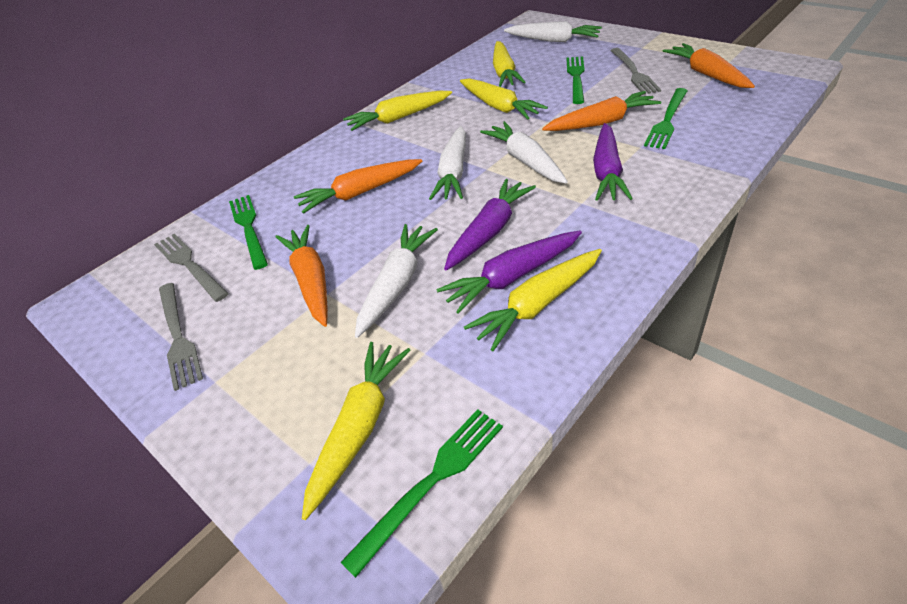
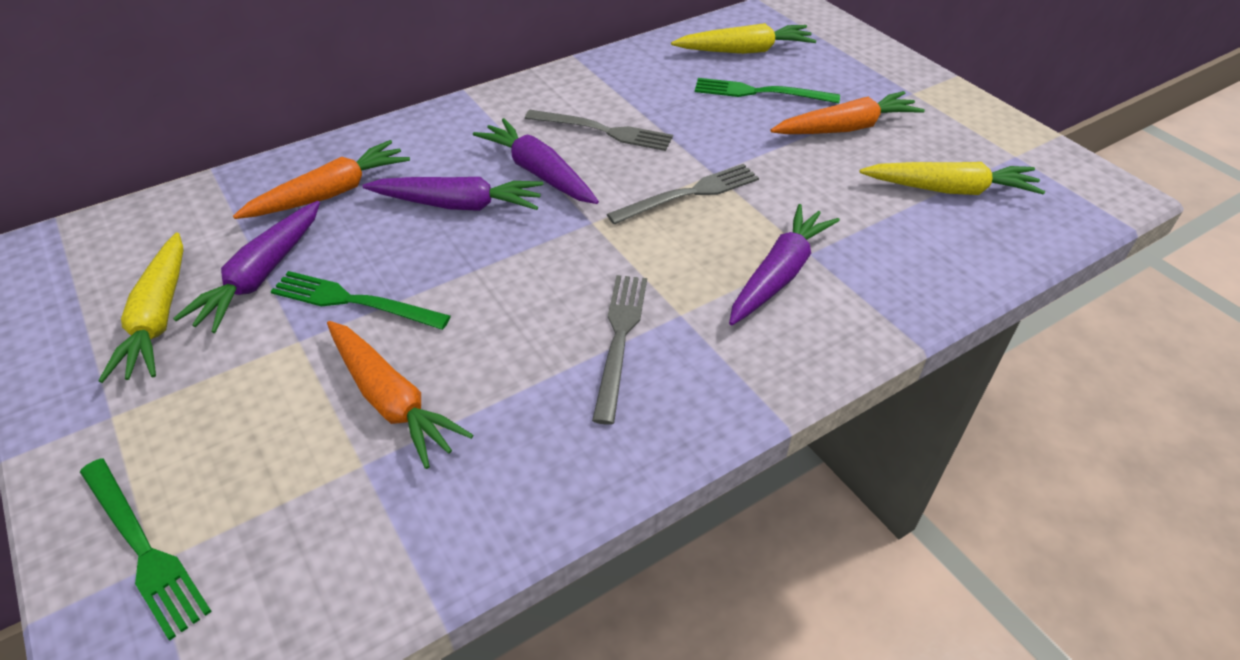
green fork: [229,195,268,270] [340,409,503,578] [567,57,585,104] [644,88,688,149] = 4 -> [80,458,212,641] [270,271,451,330] [695,78,840,103] = 3
orange carrot: [275,225,328,327] [294,159,422,214] [542,91,661,131] [663,43,755,88] = 4 -> [233,140,410,219] [327,321,473,469] [770,91,925,134] = 3
purple carrot: [436,230,582,314] [444,179,536,270] [593,123,633,201] = 3 -> [173,201,320,333] [363,177,543,211] [473,118,599,204] [729,204,840,325] = 4
white carrot: [355,224,438,338] [429,126,466,200] [480,121,568,183] [504,21,602,42] = 4 -> none = 0
yellow carrot: [302,342,410,520] [343,91,452,131] [460,78,548,119] [464,249,602,351] [493,41,526,87] = 5 -> [98,232,183,383] [671,23,816,54] [859,162,1045,195] = 3

